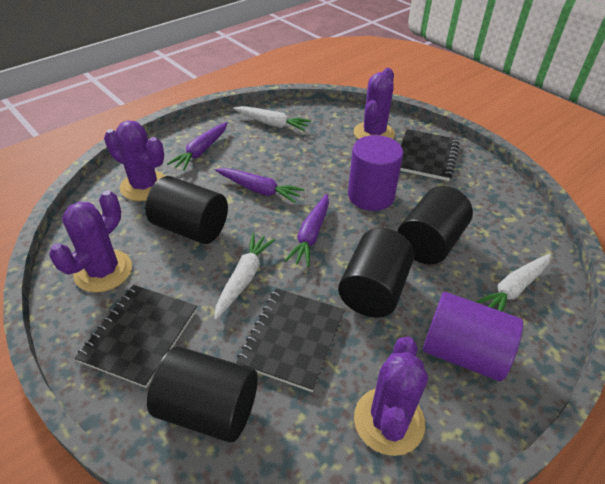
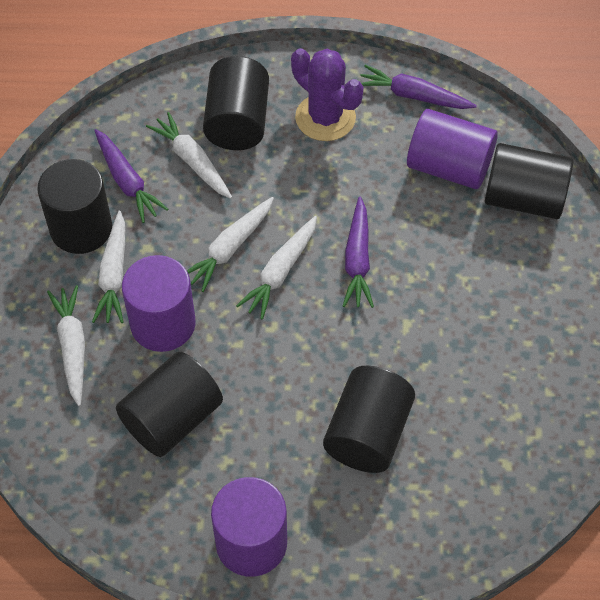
black cylinder: [145,176,228,244] [147,346,258,443] [338,228,414,318] [398,186,473,264] = 4 -> [37,159,112,254] [116,352,223,457] [203,56,269,150] [323,366,415,473] [485,143,573,219] = 5
black notebook: [75,285,197,388] [236,288,345,392] [400,129,460,181] = 3 -> none = 0
purple cactus: [49,190,132,293] [104,120,165,201] [353,68,395,140] [354,336,428,456] = 4 -> [291,48,363,141] = 1
purple cylinder: [348,135,403,211] [423,292,523,381] = 2 -> [122,255,196,352] [211,477,287,577] [407,109,498,189] = 3
white carrot: [214,233,275,320] [233,106,311,131] [476,254,551,312] = 3 -> [47,285,85,406] [92,211,125,323] [146,112,232,199] [187,197,274,292] [236,216,317,320] = 5

